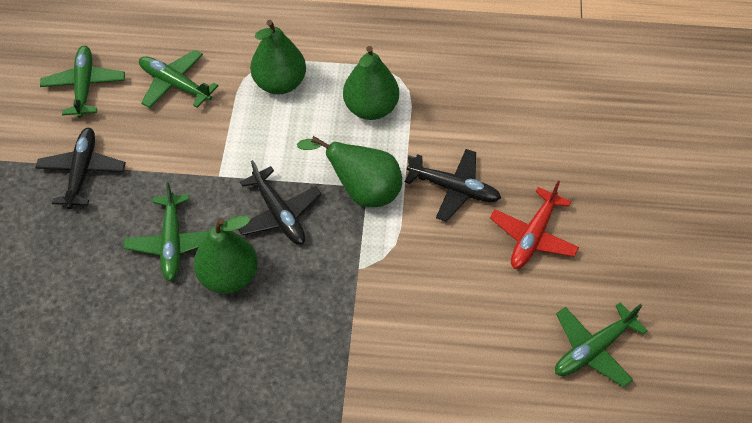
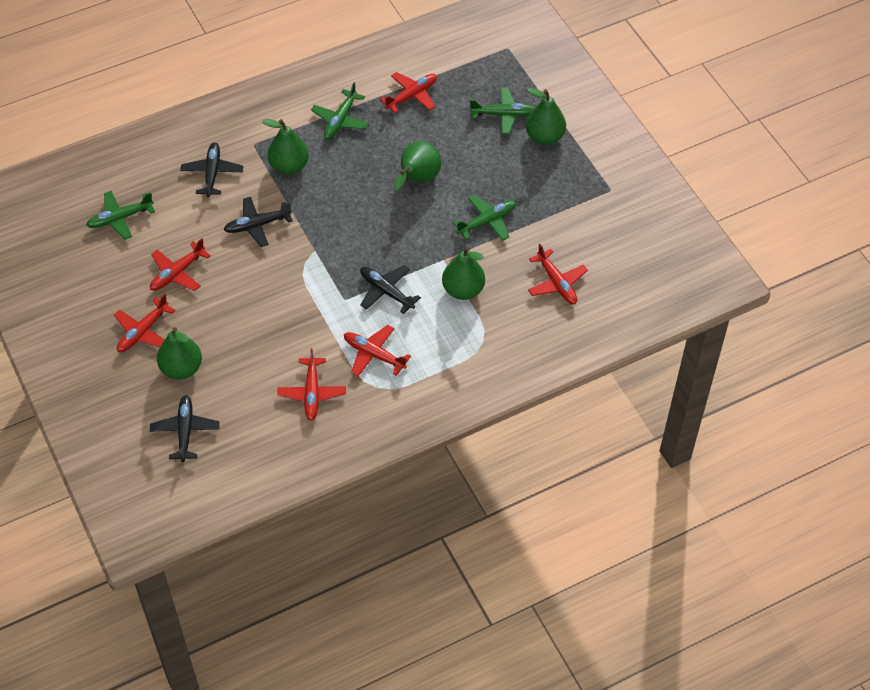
black plane: [35,128,126,209] [238,160,322,245] [405,149,501,222] = 3 -> [150,395,220,462] [180,142,243,197] [224,197,293,247] [360,265,421,314] = 4
green pear: [194,216,258,294] [250,20,306,94] [297,136,402,207] [343,46,399,120] = 4 -> [157,327,202,379] [262,119,309,175] [394,141,441,190] [442,247,485,300] [526,88,566,145] = 5
red plane: [490,181,579,269] = 1 -> [114,294,175,352] [150,238,211,291] [277,348,346,421] [344,325,411,376] [380,72,437,113] [528,244,588,304] = 6

